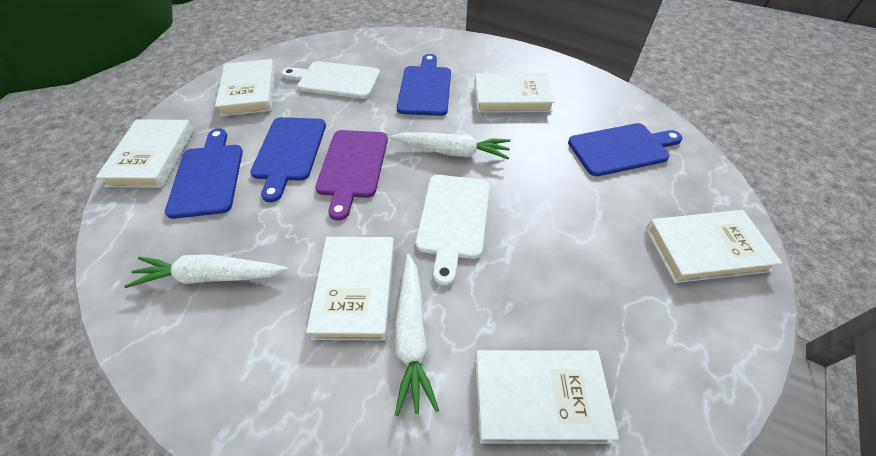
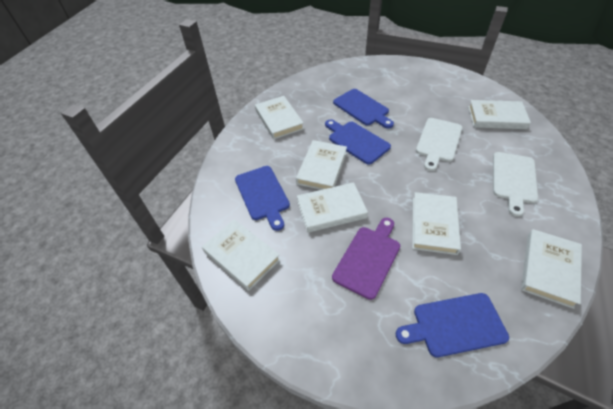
white book: [96,119,194,188] [215,59,276,116] [306,237,395,341] [474,73,555,113] [475,350,619,444] [646,210,782,283] = 6 -> [202,219,280,291] [255,96,304,139] [296,140,347,190] [297,182,368,233] [412,192,461,255] [468,100,531,129] [521,229,582,309] = 7
white carrot: [124,254,288,288] [389,132,510,160] [394,254,439,416] = 3 -> none = 0

